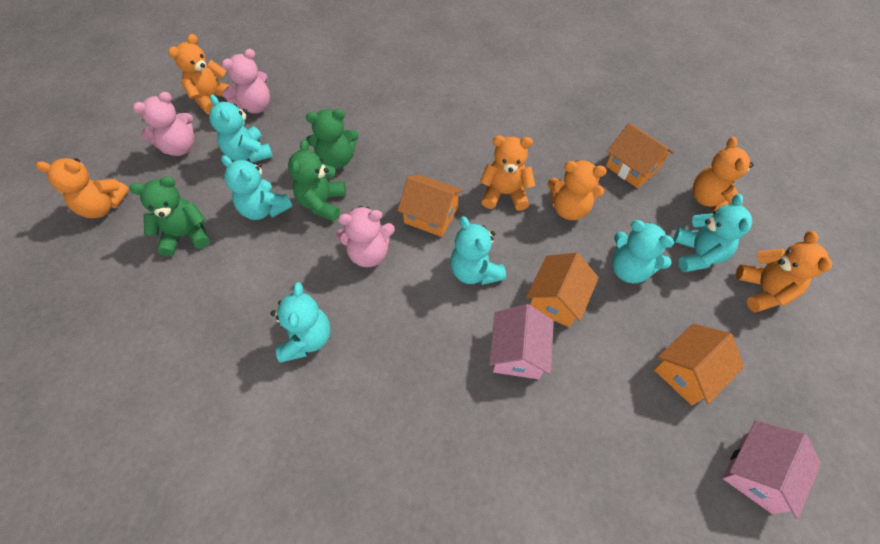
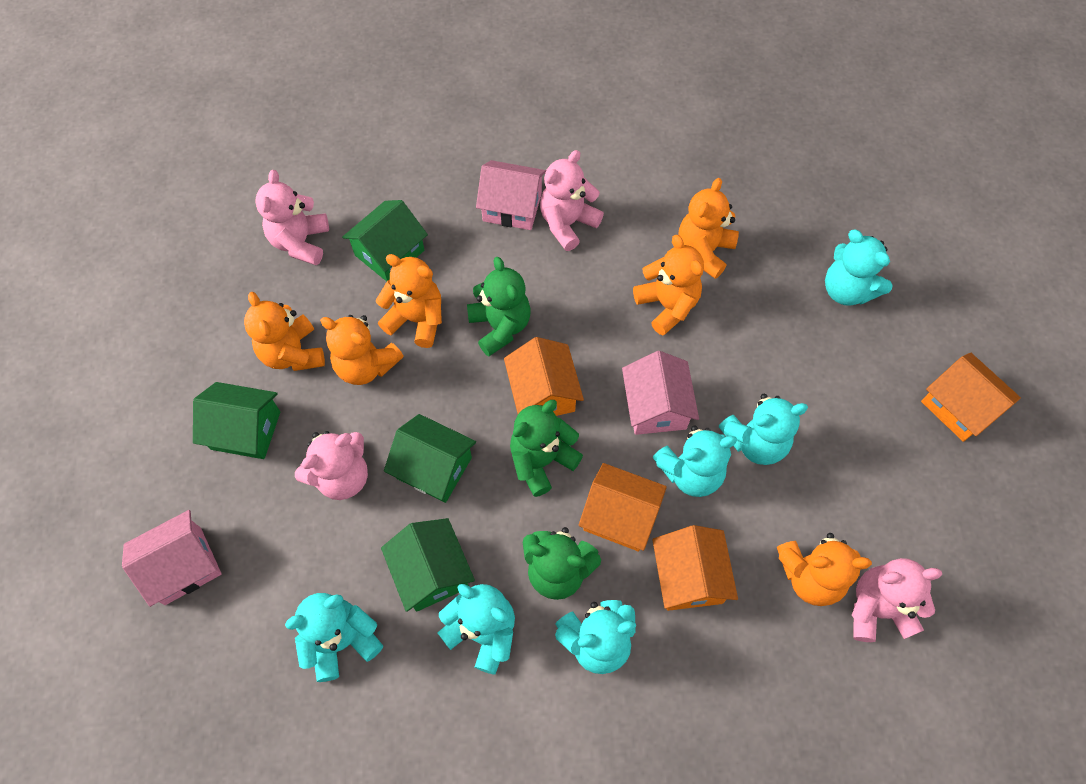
green house: none = 0 -> [193,382,280,459] [342,200,428,282] [381,518,475,612] [384,414,476,503] = 4
pink house: [489,304,554,379] [722,420,821,519] = 2 -> [122,510,221,607] [476,160,546,230] [622,351,699,435] = 3
pink teddy bear: [133,92,195,156] [222,49,270,114] [335,206,395,267] = 3 -> [255,170,329,265] [295,431,368,500] [540,150,604,251] [852,558,942,642] = 4

